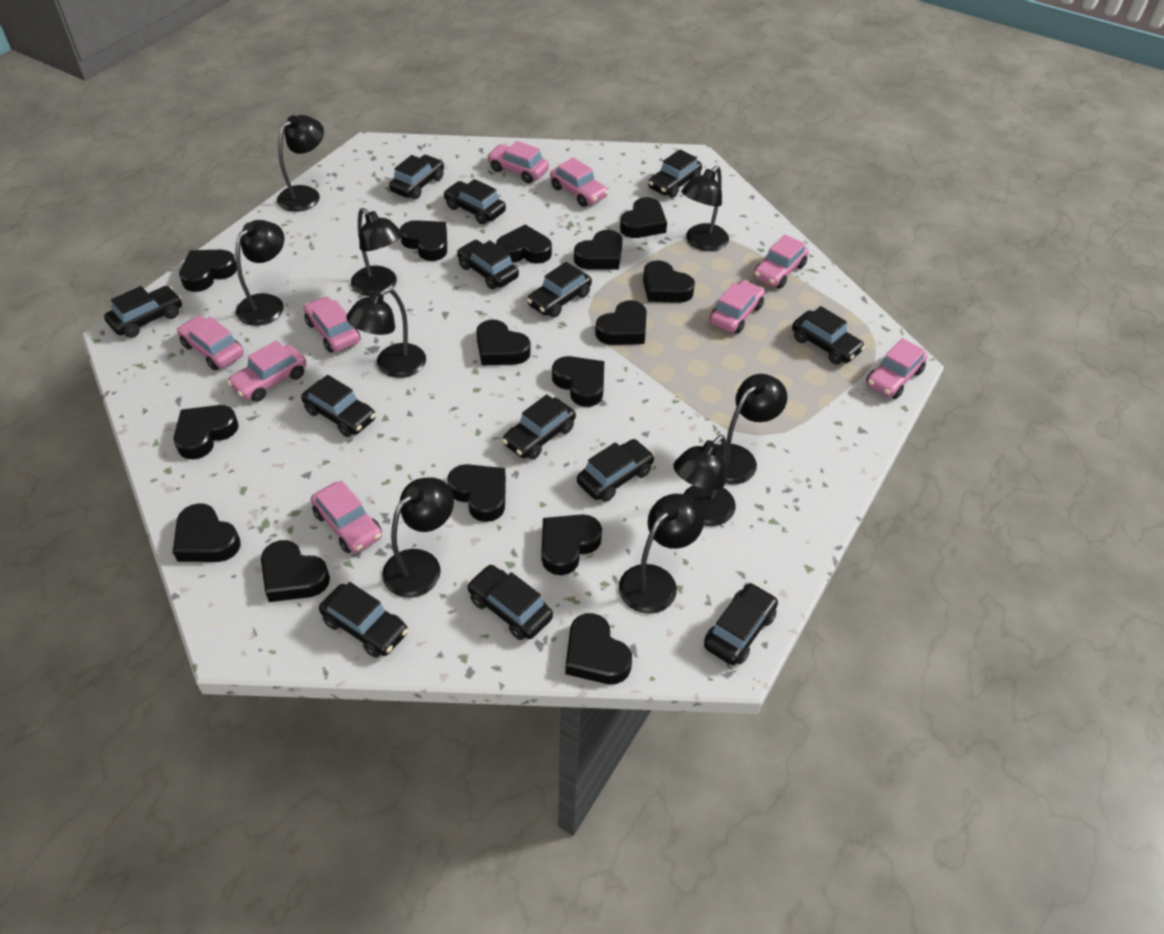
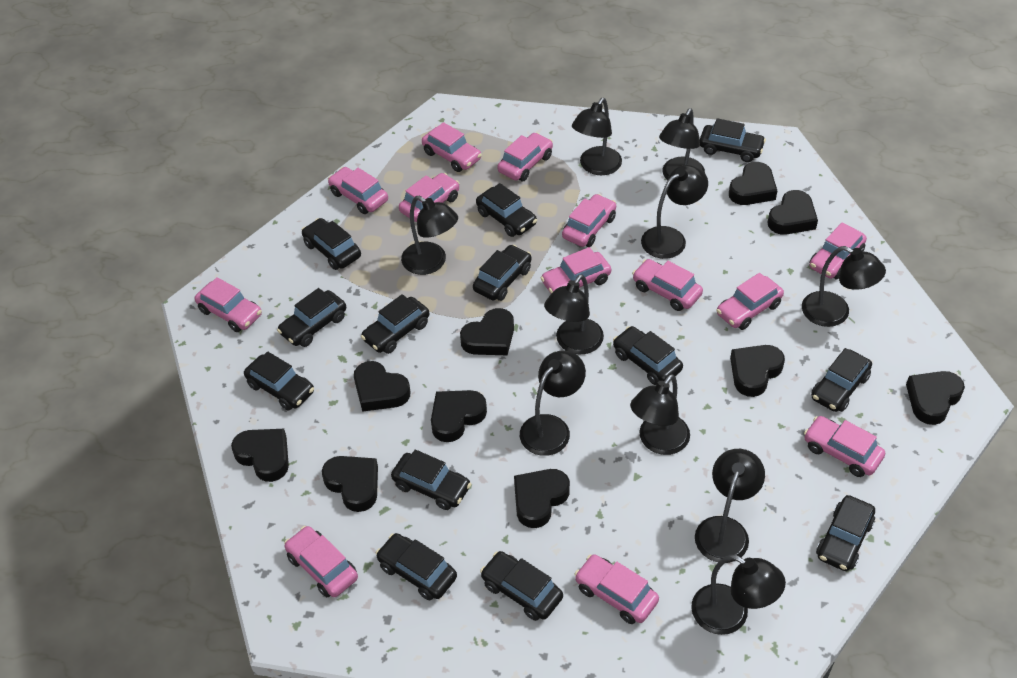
black heart: [173,503,241,562] [174,405,239,459] [179,250,237,292] [261,540,330,602] [400,220,447,261] [447,464,506,522] [476,320,531,365] [496,225,552,264] [542,514,602,575] [552,356,604,407] [565,613,632,684] [574,230,623,270] [595,300,647,345] [620,197,667,238] [643,260,695,303] = 15 -> [231,429,289,482] [322,456,378,512] [354,361,410,412] [431,390,487,442] [460,308,514,355] [514,469,570,528] [729,162,777,205] [730,345,785,397] [768,190,818,235] [906,371,965,425] = 10
black lamp: [236,220,284,326] [277,115,324,212] [346,288,426,378] [351,208,403,296] [382,477,454,598] [619,494,704,614] [673,435,736,526] [681,166,729,251] [717,374,787,484] = 9 -> [401,196,458,275] [520,351,586,456] [544,274,604,355] [572,98,622,175] [630,374,690,455] [641,165,708,259] [659,108,705,180] [691,554,786,635] [695,449,765,563] [802,246,886,327] = 10
pink car: [177,315,244,370] [227,340,307,402] [304,296,360,353] [311,480,382,553] [487,141,549,183] [550,158,608,207] [709,280,765,334] [753,235,809,289] [866,338,927,399] = 9 -> [195,277,262,332] [284,526,358,597] [328,167,388,214] [399,173,460,222] [422,122,482,172] [497,133,553,181] [541,247,611,293] [562,194,616,247] [574,554,659,624] [632,259,703,311] [717,273,784,330] [804,416,885,477] [809,223,867,279] = 13

